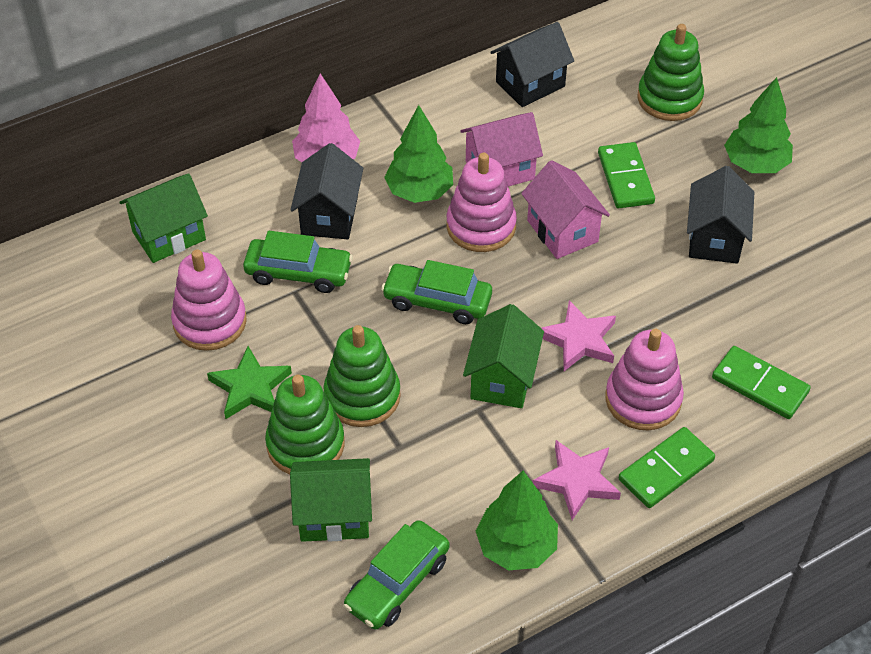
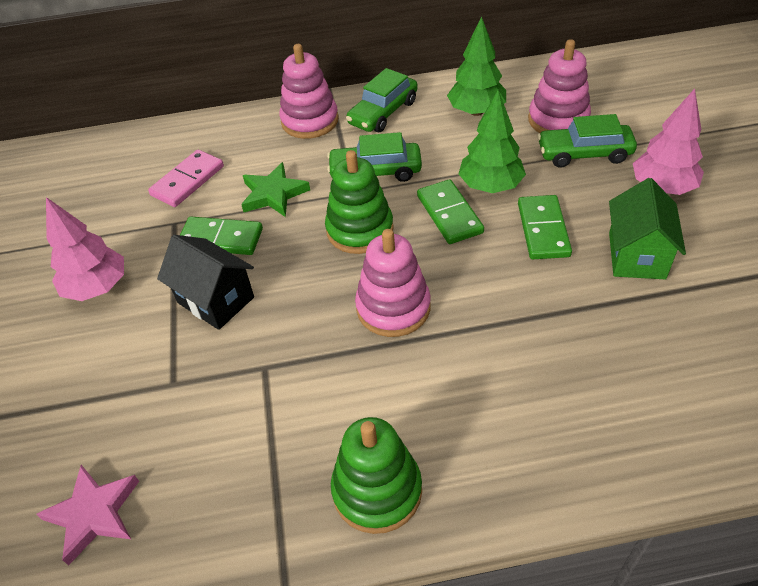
black house: [291,143,363,239] [490,22,574,107] [687,166,754,264] = 3 -> [157,235,254,330] = 1
green house: [120,173,208,263] [290,458,372,542] [463,304,544,408] = 3 -> [609,178,686,279] = 1
green stacking toy: [265,375,344,475] [323,325,401,427] [637,24,704,121] = 3 -> [325,150,394,254] [331,417,422,534] = 2
green tree: [384,105,453,203] [476,471,558,571] [724,77,793,173] = 3 -> [447,16,506,116] [459,90,526,193] = 2
pink domino: none = 0 -> [148,150,224,207] = 1
pink house: [460,112,543,186] [521,160,610,259] = 2 -> none = 0
pink star: [533,440,621,520] [541,300,616,371] = 2 -> [36,465,139,566] = 1
pink tree: [292,73,360,162] = 1 -> [46,197,124,301] [633,88,704,195] = 2

